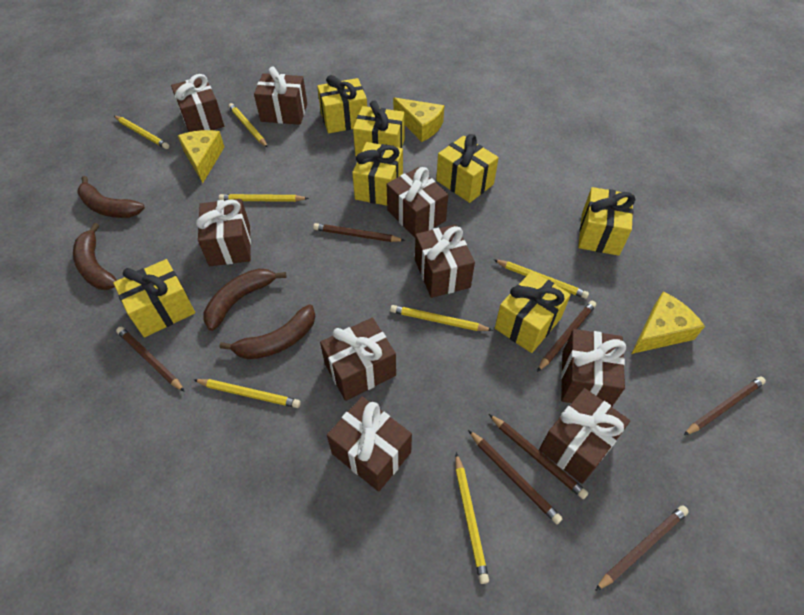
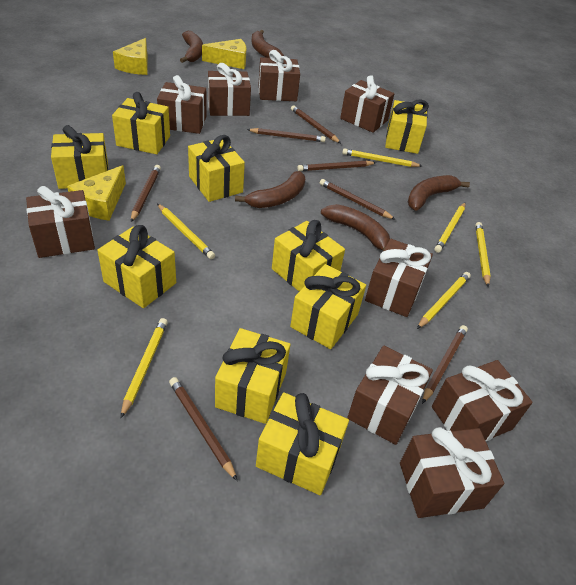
brown banana: [73,223,117,290] [77,176,145,218] [204,269,286,331] [220,304,315,359] = 4 -> [180,31,203,63] [235,171,305,208] [252,30,284,58] [321,204,390,251] [408,175,470,211] = 5
yellow gift: [113,259,195,337] [317,75,367,134] [352,142,403,206] [353,100,405,156] [436,134,499,203] [495,271,571,353] [578,187,635,256] = 7 -> [51,125,108,189] [97,225,176,308] [112,92,170,154] [188,135,245,202] [215,328,291,424] [256,392,349,495] [272,220,345,291] [290,264,366,349] [385,100,429,154] = 9
yellow pencil: [114,116,169,149] [194,379,301,408] [219,194,309,202] [229,103,268,148] [390,305,493,331] [455,453,489,584] [494,260,589,299] = 7 -> [121,318,168,418] [157,204,215,259] [342,148,422,167] [417,272,471,329] [434,203,466,253] [475,222,491,287] = 6

